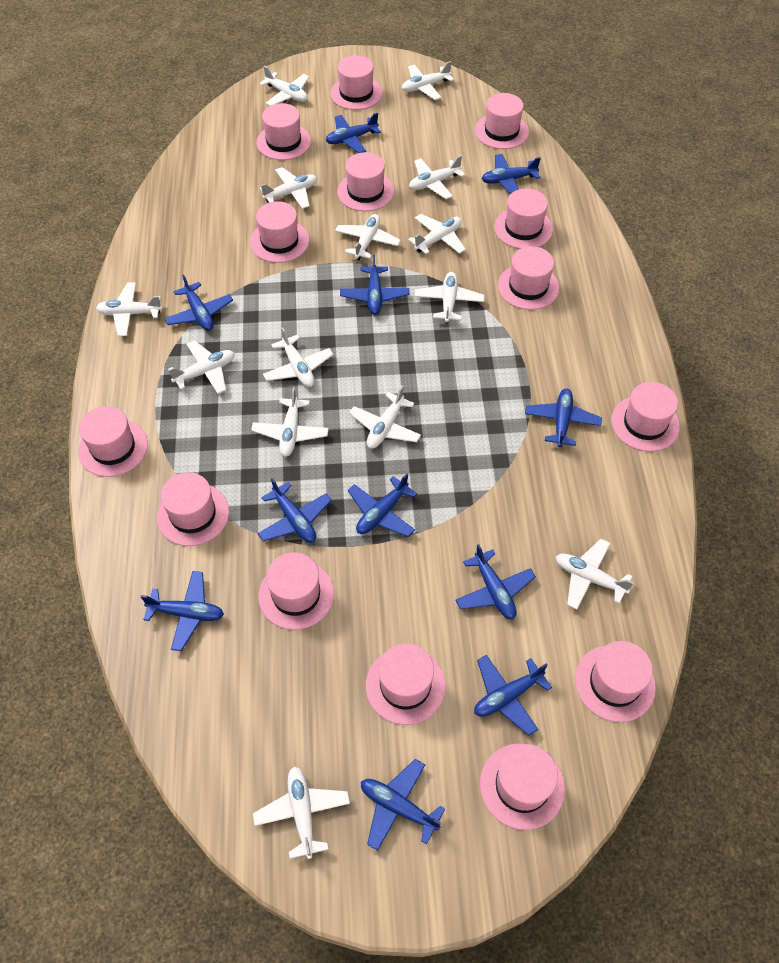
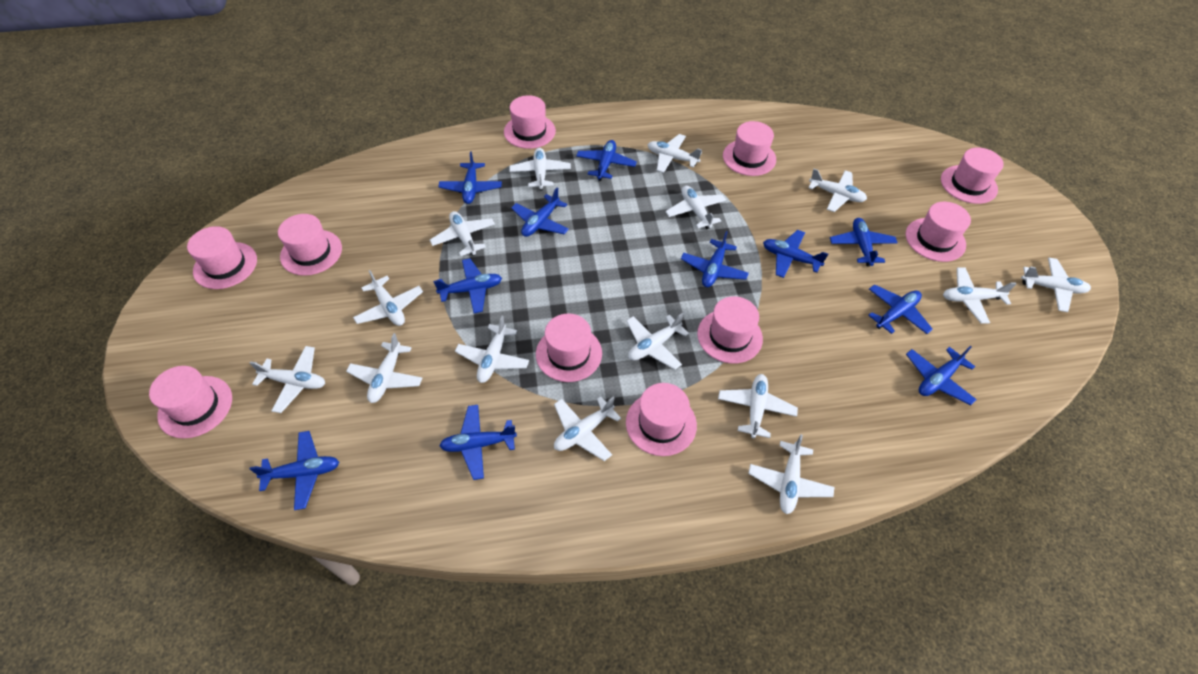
pink hat: [78,406,148,477] [157,472,229,546] [250,201,309,263] [256,103,311,160] [258,552,334,630] [330,55,383,110] [337,152,394,211] [366,644,446,725] [475,93,529,149] [480,744,565,830] [494,188,553,249] [498,246,559,310] [575,641,656,722] [611,382,680,451] = 14 -> [149,366,232,439] [187,226,257,289] [278,214,342,276] [504,95,556,149] [536,314,602,382] [626,383,697,456] [697,296,763,364] [723,121,776,176] [906,202,971,262] [941,147,1004,204] = 10
white plane: [96,282,163,336] [168,340,235,394] [251,387,329,457] [253,767,350,859] [259,66,309,106] [260,167,317,209] [263,327,333,387] [335,214,401,260] [349,386,421,449] [402,61,454,100] [408,214,466,254] [409,155,465,199] [414,272,485,323] [556,539,634,609] = 14 -> [250,346,325,413] [346,333,422,403] [353,270,423,326] [430,211,495,256] [455,316,529,383] [509,148,571,191] [554,397,621,461] [626,313,689,370] [648,134,702,173] [665,186,726,229] [718,374,798,438] [748,435,834,514] [808,169,867,212] [943,267,1016,324] [1021,258,1091,312] = 15

